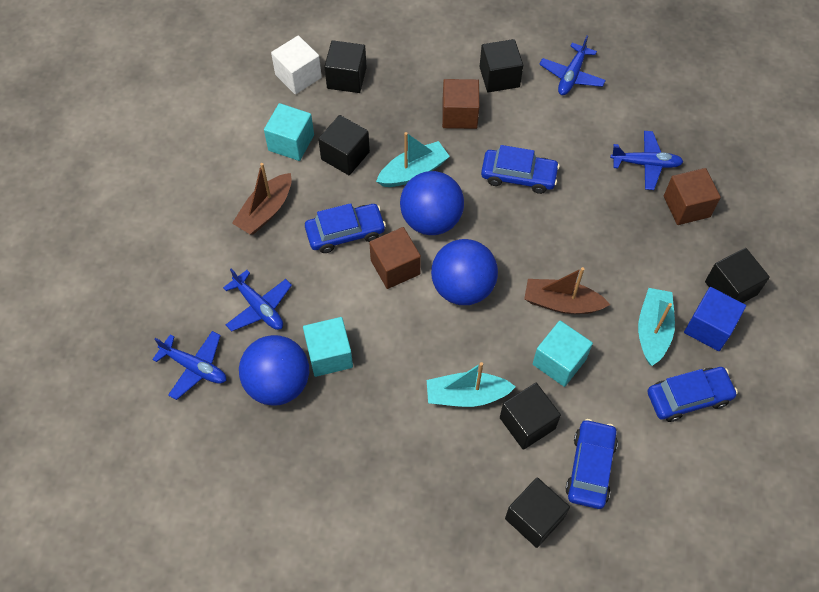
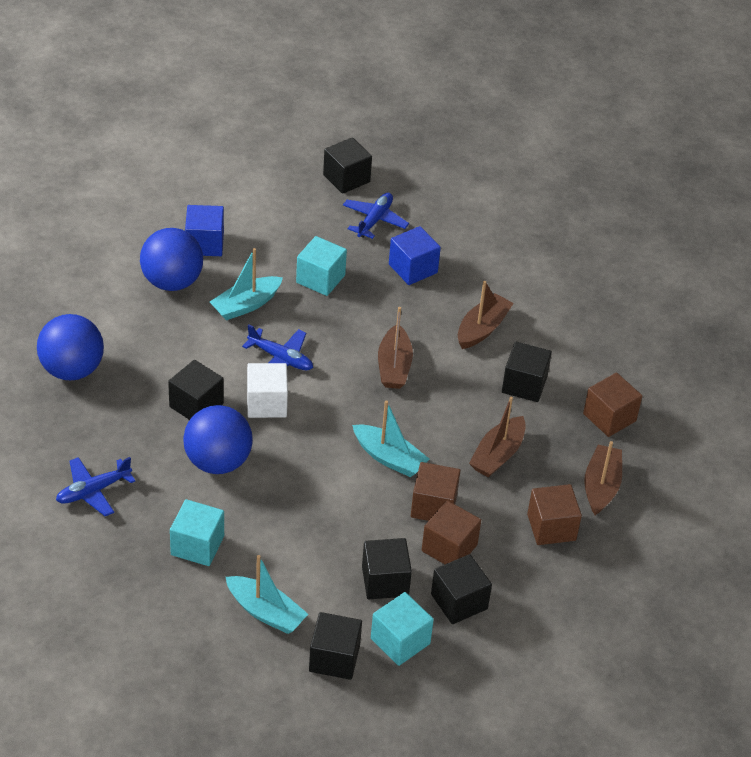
blue car: [305,203,386,253] [481,145,560,194] [565,419,618,509] [647,367,738,422] = 4 -> none = 0
blue cube: [684,287,746,351] = 1 -> [185,205,224,256] [389,226,441,285] = 2
blue plane: [152,331,226,400] [223,268,292,332] [539,35,606,95] [610,131,683,190] = 4 -> [56,457,136,516] [242,324,313,370] [343,193,409,239] = 3
brown boat: [232,163,292,235] [524,267,610,314] = 2 -> [378,307,413,389] [458,281,514,349] [469,397,526,478] [584,441,622,515] = 4
brown cube: [369,227,421,289] [442,79,480,129] [664,168,721,225] = 3 -> [411,462,460,521] [422,500,481,564] [527,484,582,545] [583,373,642,437] = 4

